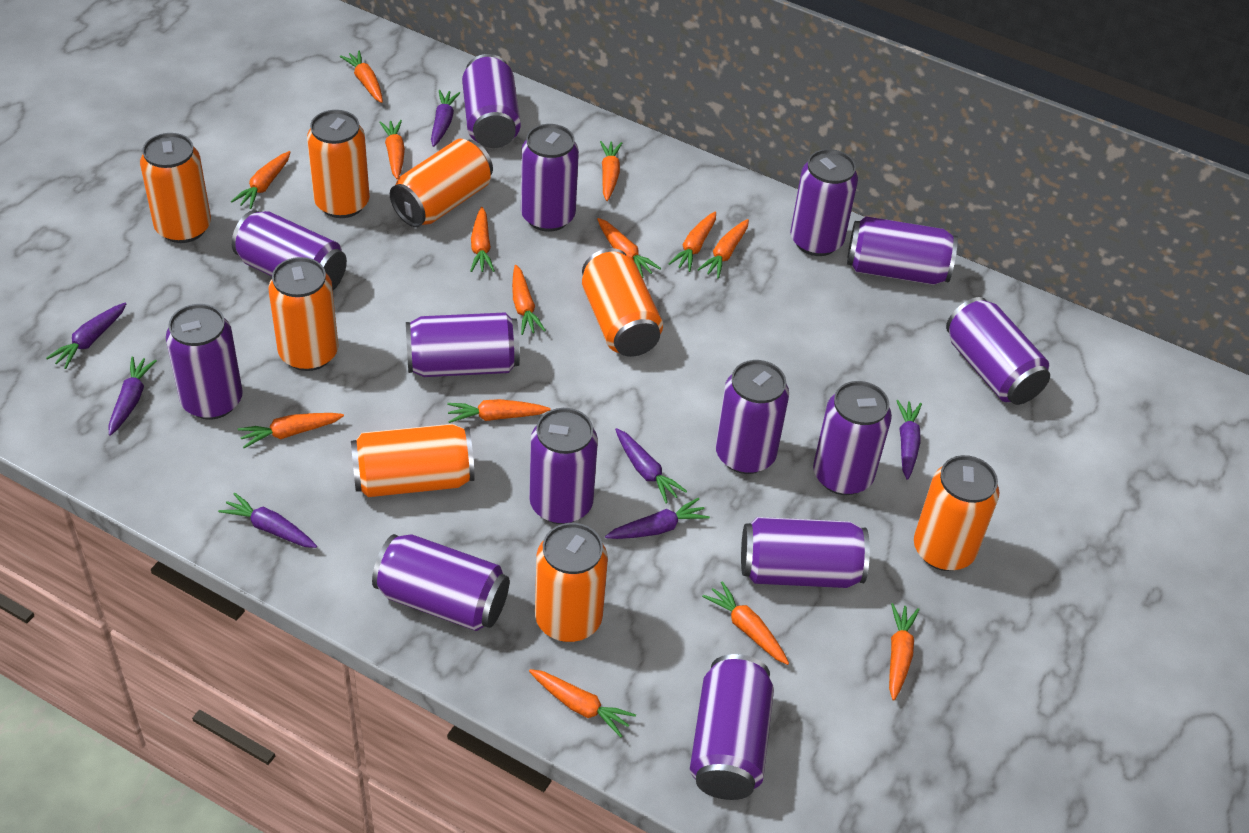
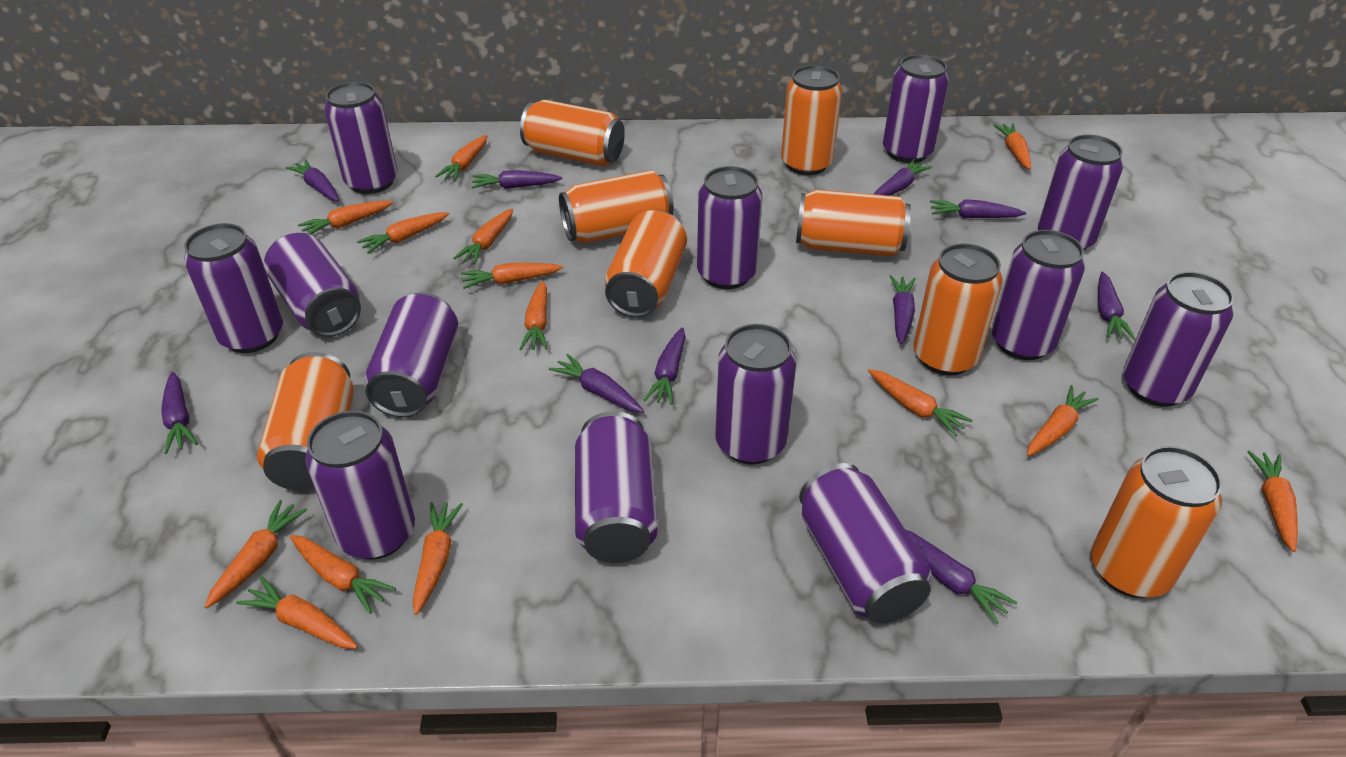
purple can: [166,304,243,419] [232,210,347,290] [372,534,510,631] [406,312,520,377] [462,54,520,148] [521,124,579,232] [529,408,598,524] [690,654,774,800] [716,360,789,474] [741,517,870,588] [790,149,858,256] [813,381,892,495] [847,216,958,285] [946,297,1050,405] = 14 -> [184,223,283,353] [264,233,361,337] [305,411,415,560] [324,82,398,194] [365,292,458,418] [575,411,658,563] [697,166,763,289] [715,324,796,464] [799,463,931,624] [883,54,949,163] [991,230,1085,360] [1038,134,1123,250] [1123,272,1234,407] = 13
purple carrot: [46,303,126,369] [108,357,157,436] [218,492,317,548] [431,90,460,147] [605,498,710,539] [615,428,687,503] [896,400,922,480] = 7 -> [161,372,198,454] [286,159,339,201] [471,170,562,189] [549,354,644,413] [644,327,686,405] [874,159,932,196] [890,275,916,344] [906,530,1017,624] [930,200,1026,218] [1098,272,1135,340] = 10

